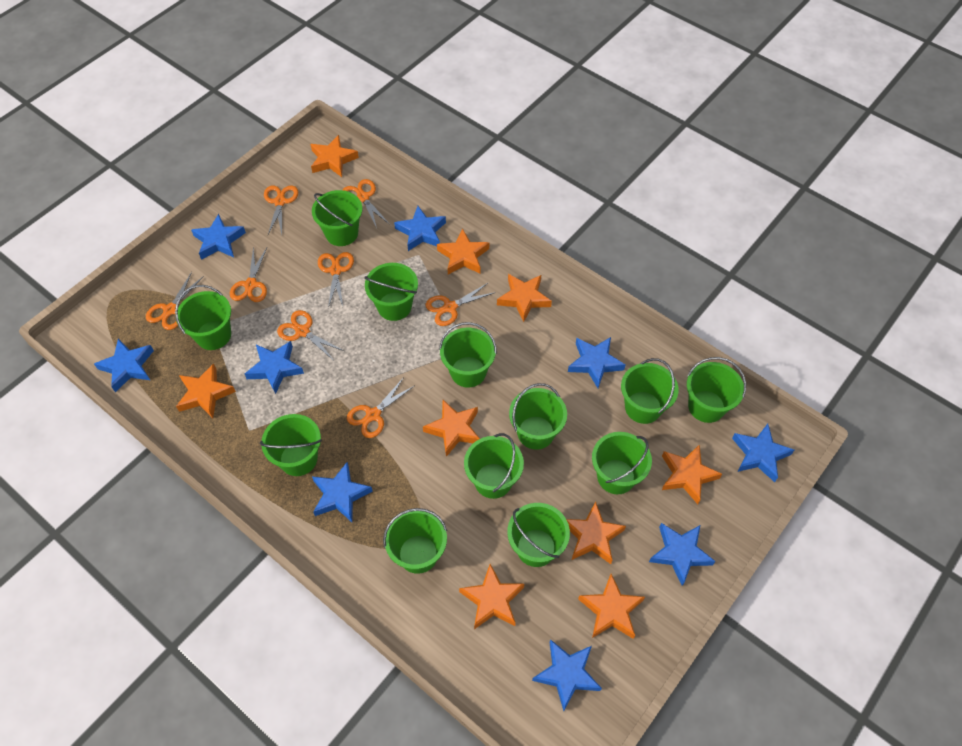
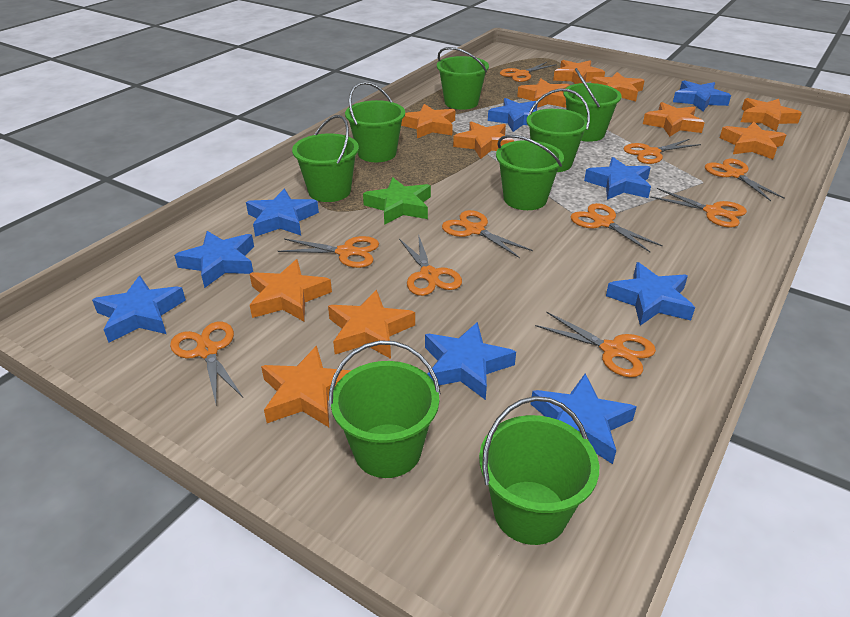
green bucket: [175,285,231,350] [260,414,322,476] [312,190,362,246] [364,263,418,321] [383,508,447,574] [439,322,497,388] [464,433,524,499] [507,503,570,567] [509,383,567,450] [592,432,652,494] [621,358,679,424] [687,357,746,423] = 12 -> [292,115,359,202] [329,340,441,478] [345,82,405,162] [437,47,489,110] [479,396,599,545] [496,135,564,210] [526,88,590,172] [563,68,622,142] = 8
green star: none = 0 -> [363,177,431,225] = 1
orange scissors: [146,272,204,330] [230,247,267,302] [264,186,298,235] [277,310,344,360] [318,252,354,308] [343,179,389,228] [347,377,414,438] [426,283,496,326] = 8 -> [170,322,243,403] [278,236,379,268] [399,234,462,296] [442,210,533,258] [500,62,557,82] [535,311,656,377] [570,203,663,252] [623,139,701,164] [650,188,747,228] [705,159,785,201] = 10
orange star: [176,363,236,418] [310,135,359,177] [423,400,480,457] [437,229,489,275] [459,564,524,629] [497,274,552,322] [566,501,626,564] [578,574,645,639] [662,444,722,504] = 9 -> [250,259,332,321] [261,345,351,427] [328,290,415,359] [401,104,455,138] [453,121,514,159] [517,79,570,108] [553,60,605,84] [591,72,645,101] [643,102,705,137] [720,122,786,159] [741,98,802,131] = 11

